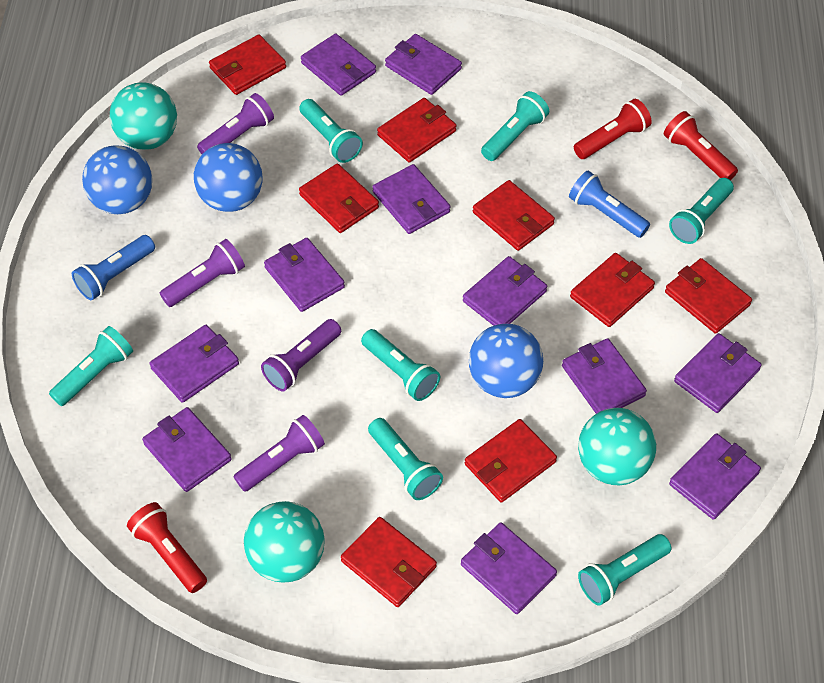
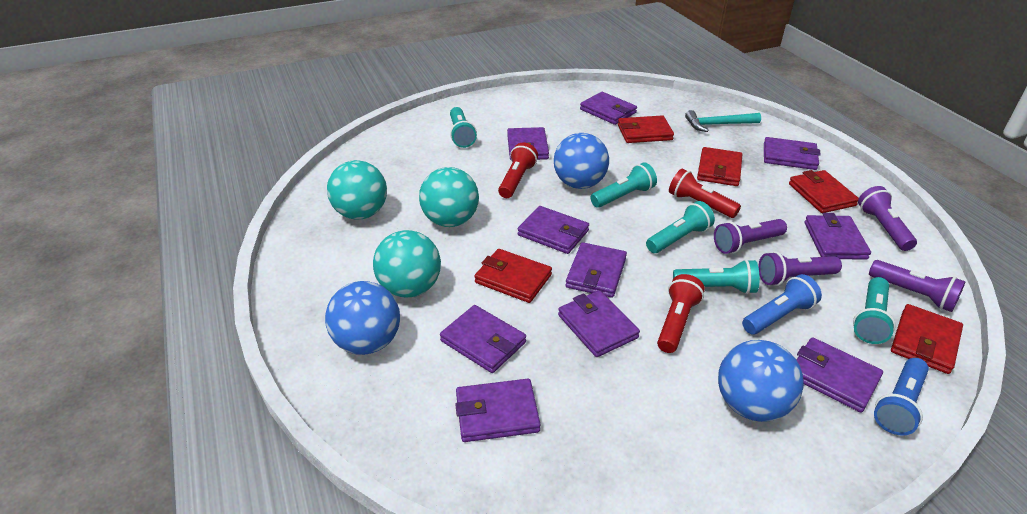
purple wallet: [142,407,232,492] [149,325,239,403] [264,238,345,312] [301,34,376,96] [372,164,450,234] [385,34,462,95] [461,522,557,614] [463,256,547,326] [562,338,647,414] [669,433,761,520] [674,333,762,413] = 11 -> [440,305,526,373] [455,379,541,442] [507,127,549,160] [518,206,589,254] [558,290,640,357] [566,242,627,298] [580,92,637,125] [764,137,821,170] [797,337,883,413] [804,213,871,260] = 10
red wallet: [209,35,286,95] [299,163,379,233] [341,517,437,607] [377,98,456,162] [465,419,557,502] [473,180,555,251] [570,253,655,327] [665,258,752,334] = 8 -> [474,249,552,303] [618,115,674,143] [697,147,742,186] [789,170,859,213] [891,304,963,374] = 5
turquoise flashlight: [49,326,133,406] [299,99,363,163] [361,329,440,401] [368,418,443,500] [481,91,549,161] [578,534,671,606] [669,178,734,244] = 7 -> [450,107,477,148] [590,162,657,208] [646,201,715,253] [673,259,760,294] [853,277,896,344] = 5
turquoise hammer: none = 0 -> [685,110,761,132] = 1

